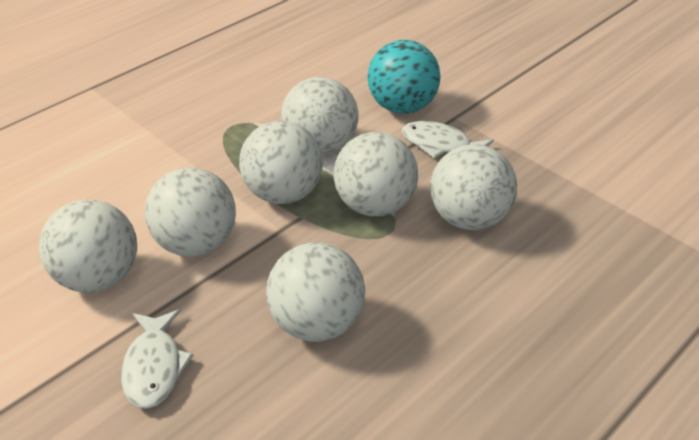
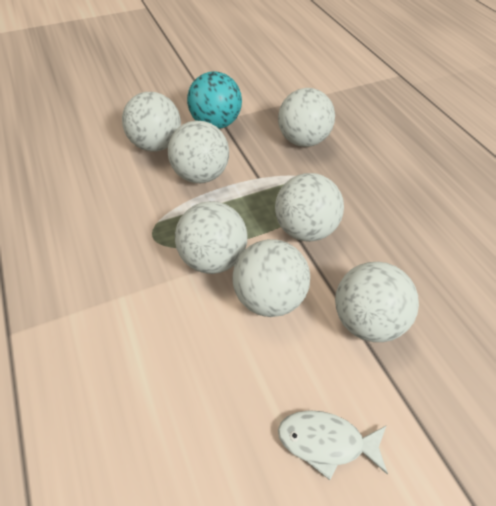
white fish: [121,309,194,409] [402,121,494,158] = 2 -> [278,410,388,480] = 1

